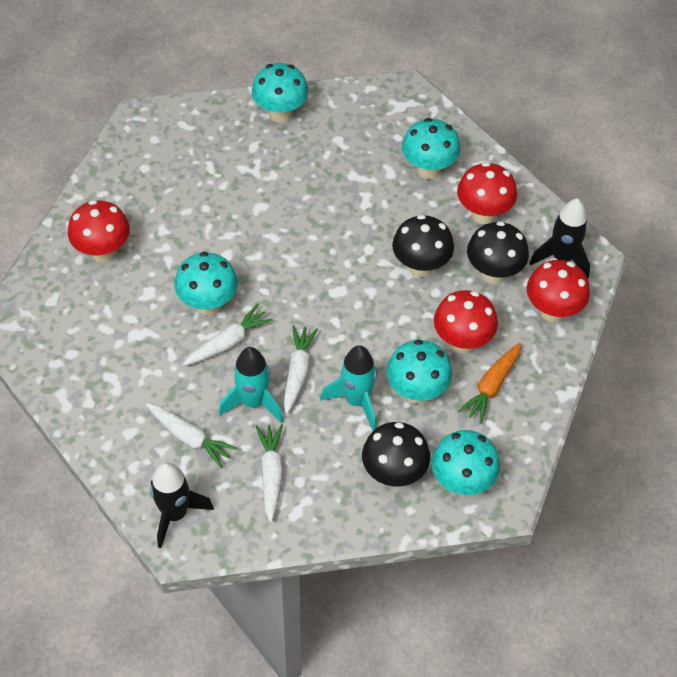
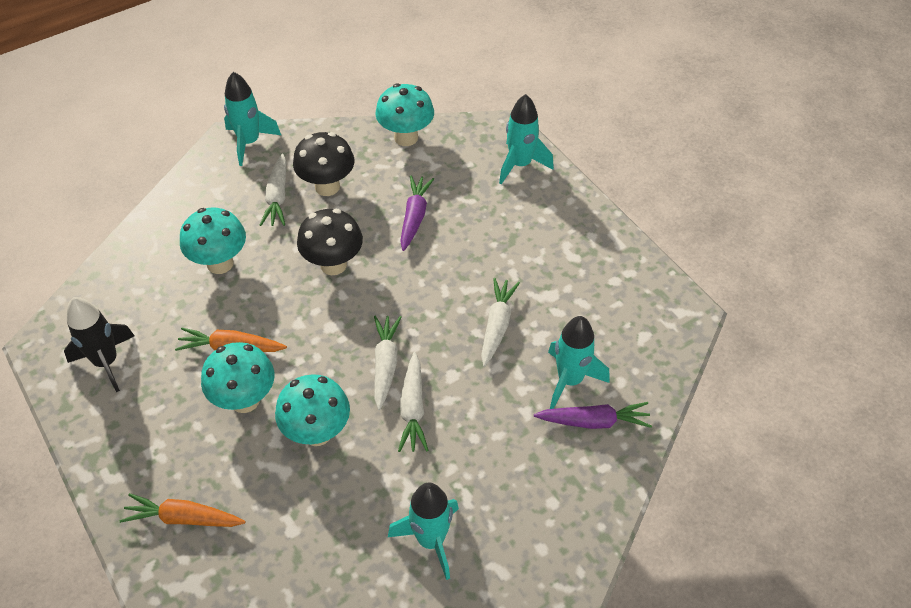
black mushroom: [362,422,430,487] [392,215,454,277] [467,221,529,284] = 3 -> [293,132,354,196] [297,209,363,275] = 2
black rocket: [150,462,214,548] [530,199,590,279] = 2 -> [64,297,134,392] = 1
orange carrot: [458,343,521,424] = 1 -> [119,493,245,527] [175,328,287,352] = 2
purple carrot: none = 0 -> [400,175,434,251] [534,402,652,429] = 2
red mushroom: [68,200,130,262] [434,290,498,353] [457,162,517,224] [527,260,590,322] = 4 -> none = 0
turquoise mushroom: [175,252,238,315] [252,63,309,123] [387,340,452,404] [402,118,460,179] [431,430,500,495] = 5 -> [180,208,246,274] [201,342,274,413] [275,374,350,446] [375,83,434,146] = 4
turquoise rocket: [219,347,283,423] [320,345,377,430] = 2 -> [224,72,281,166] [388,483,459,580] [499,94,554,185] [548,316,610,409] = 4

